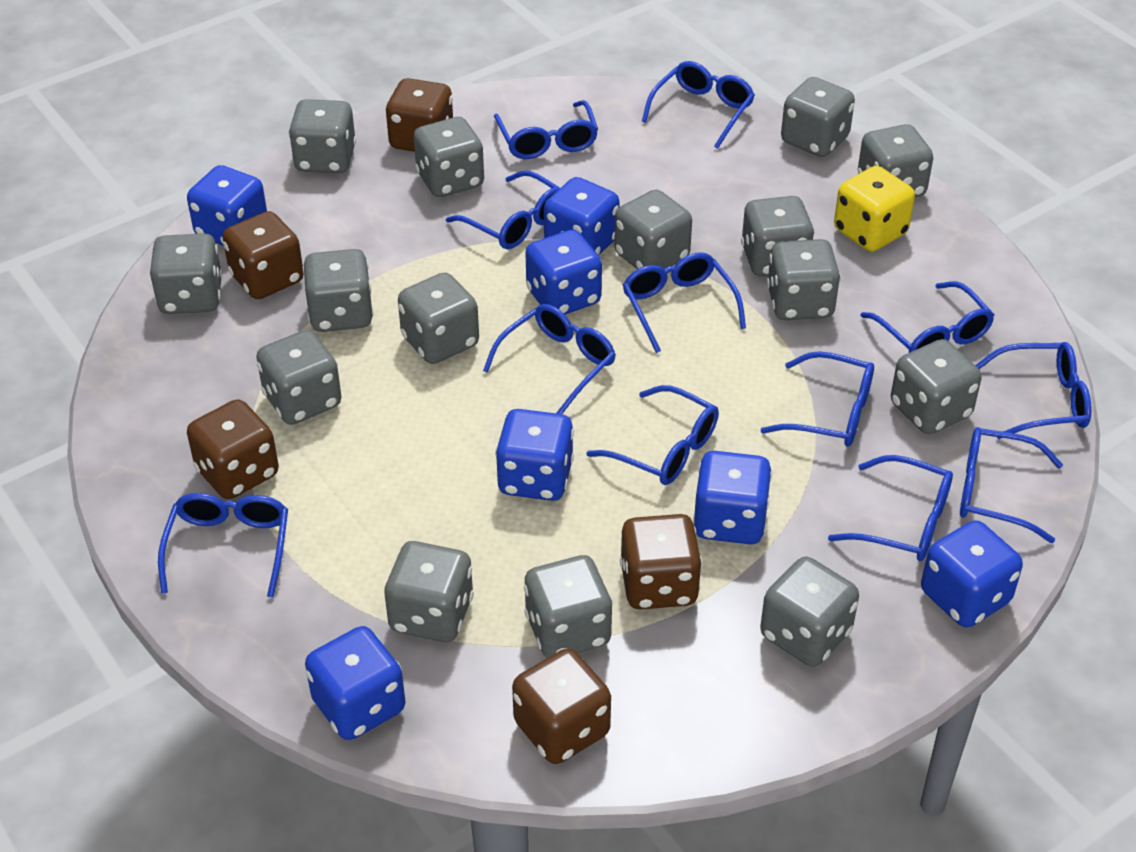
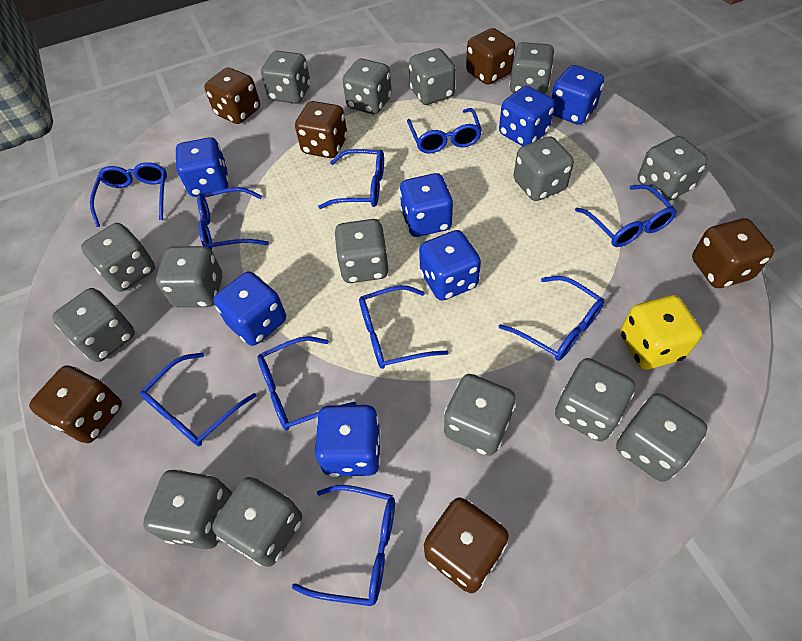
blue glasses: [158,493,288,598] [446,171,560,249] [483,304,616,414] [494,100,598,159] [586,385,719,485] [623,252,746,353] [642,61,755,149] [761,351,874,447] [828,455,953,561] [860,281,994,353] [960,427,1063,543] [975,342,1092,439] = 12 -> [90,162,167,227] [140,352,256,446] [197,187,269,251] [257,336,357,430] [292,485,395,606] [318,149,384,209] [359,285,449,369] [407,108,482,153] [499,276,604,361] [575,185,677,247] = 10
brown dice: [187,399,279,499] [223,211,303,299] [385,78,453,152] [512,648,611,764] [620,514,702,610] = 5 -> [29,365,122,443] [204,68,260,124] [295,101,347,158] [424,497,509,593] [466,28,515,85] [692,218,774,288] = 6

